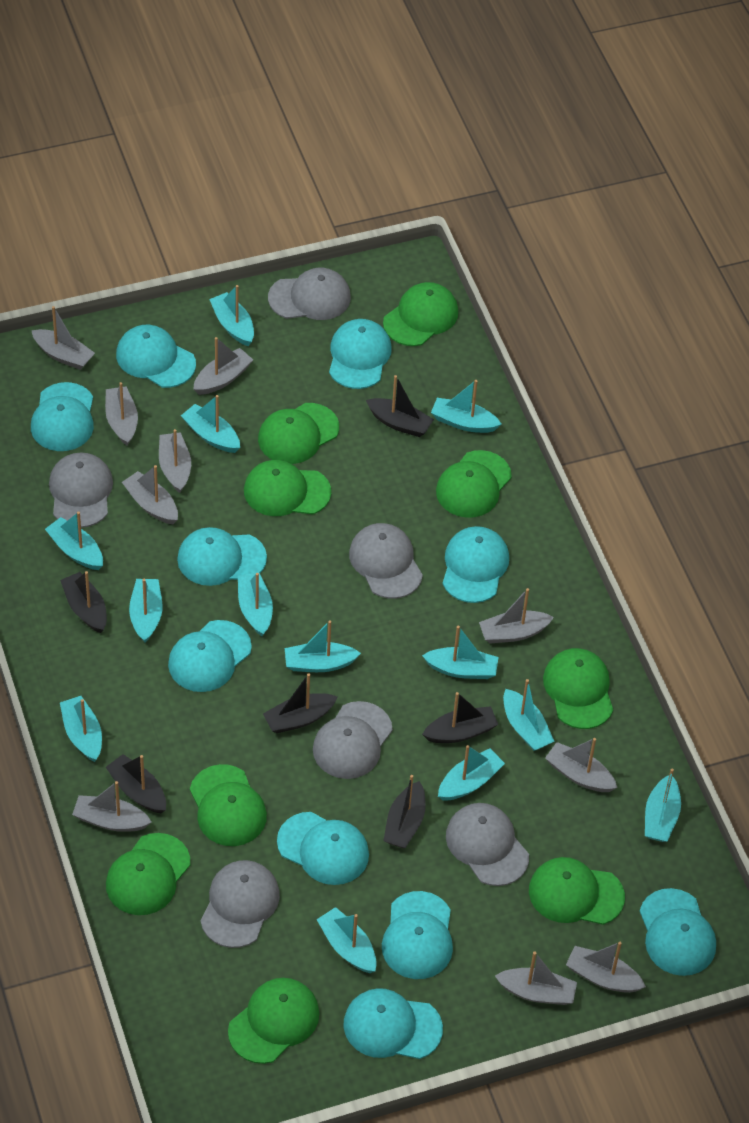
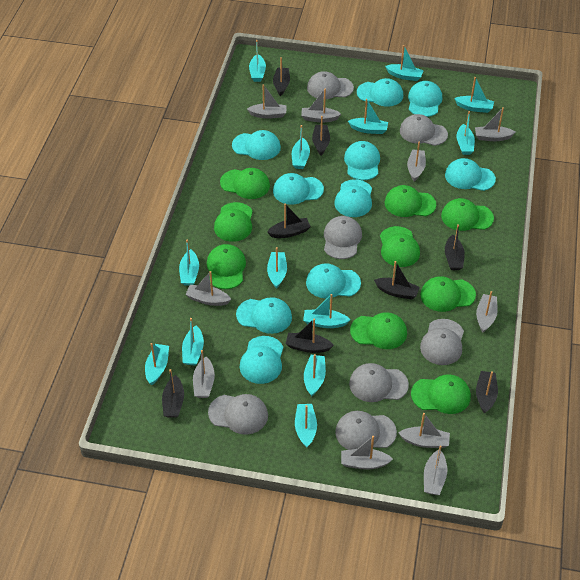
black boat: [60,571,107,633] [106,754,166,813] [263,674,337,733] [366,375,434,437] [383,775,426,848] [422,692,498,743] = 6 -> [162,369,184,418] [267,204,311,238] [273,57,290,96] [286,319,334,353] [312,116,330,155] [374,261,420,300] [445,224,465,270] [476,371,498,414] = 8
grey cap: [49,452,113,528] [200,860,280,948] [268,268,351,320] [313,701,393,779] [349,523,423,599] [446,803,529,886] = 6 -> [208,394,268,435] [307,71,354,99] [324,216,362,259] [335,411,397,450] [349,363,409,402] [400,114,448,146] [420,319,464,365] = 7

